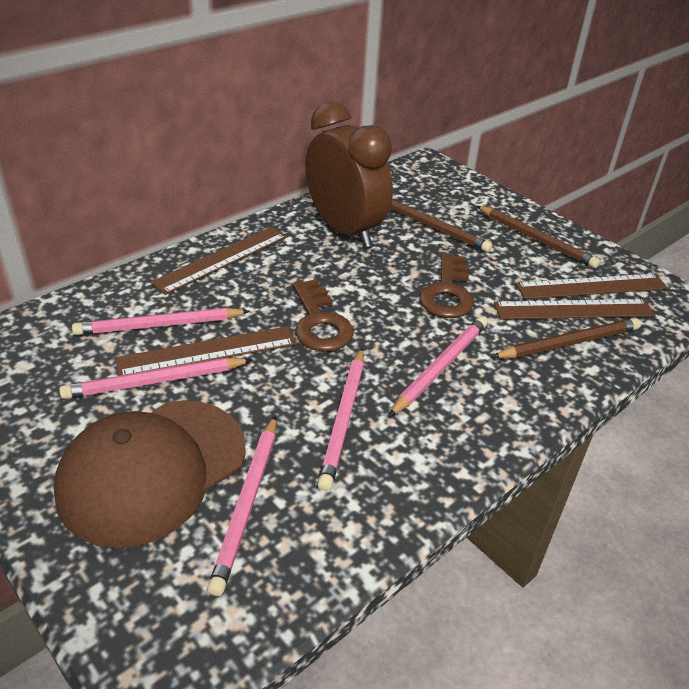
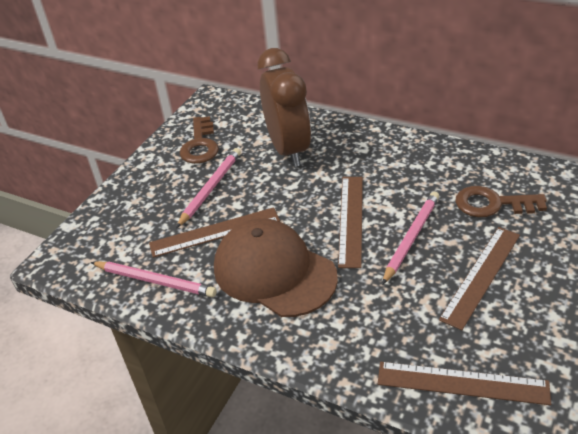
brown pencil: [390,199,492,252] [477,206,600,268] [492,318,641,358] = 3 -> none = 0
pink pencil: [59,358,252,399] [72,308,250,335] [207,415,276,596] [317,348,364,491] [389,317,487,417] = 5 -> [91,262,217,297] [176,148,241,228] [382,192,439,285] = 3

